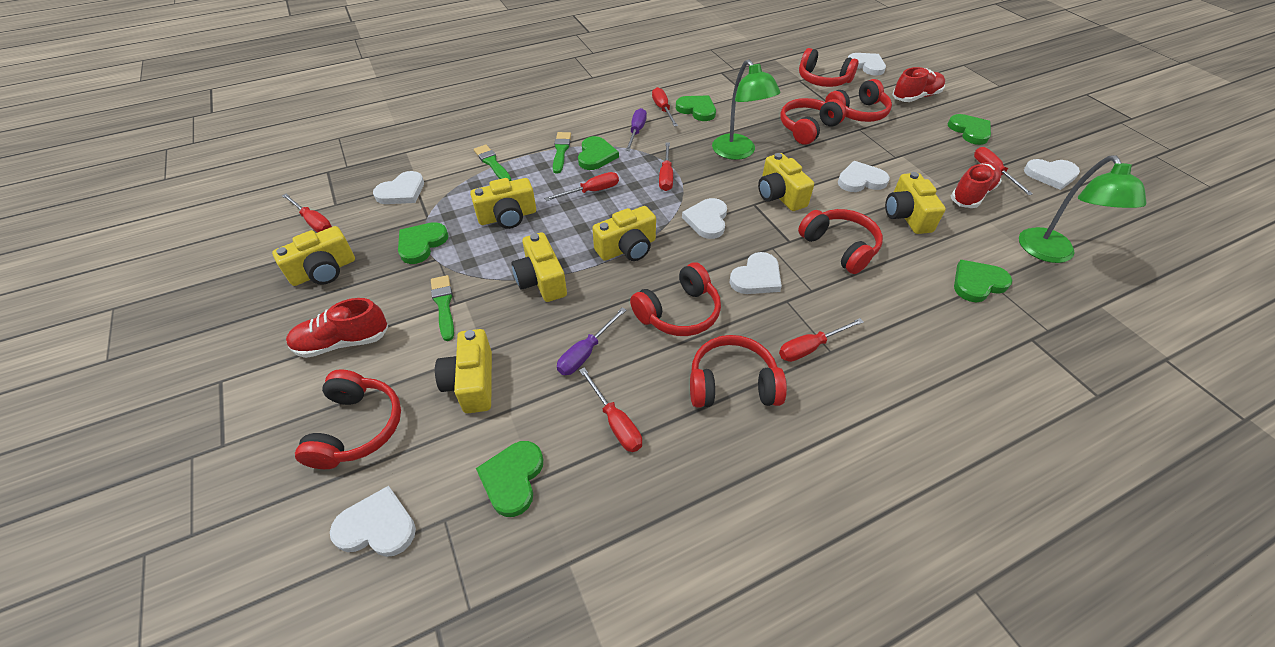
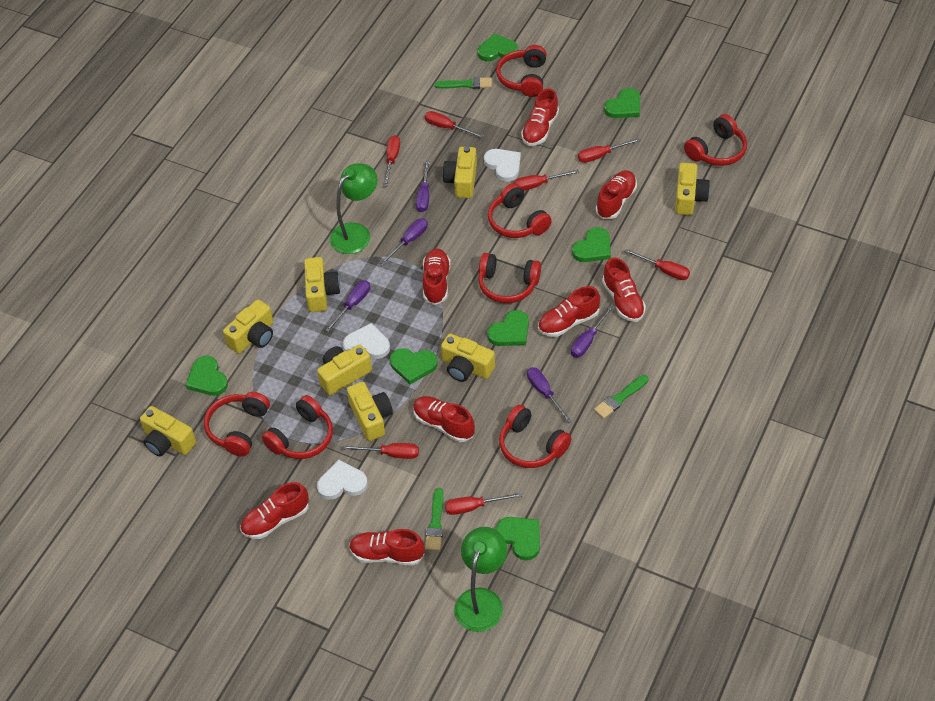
green heart: [398,222,449,264] [476,441,543,517] [578,136,619,170] [676,95,716,121] [948,114,991,145] [954,260,1012,302] = 6 -> [185,356,228,396] [390,348,438,384] [477,33,518,61] [487,310,529,346] [496,517,540,560] [572,227,611,262] [604,88,640,118] = 7
purple screwdriver: [557,307,627,375] [625,108,647,151] = 2 -> [325,280,370,332] [380,218,428,265] [416,160,430,212] [527,367,572,423] [571,305,614,357] = 5
red shoe: [286,298,388,358] [892,67,945,102] [951,162,1002,208] = 3 -> [240,482,309,539] [349,529,425,566] [413,396,475,442] [423,248,451,305] [521,88,559,146] [538,286,600,337] [596,170,637,219] [602,257,646,322] = 8
white heart: [330,486,416,557] [373,171,424,204] [682,198,727,239] [730,252,782,294] [838,161,890,192] [848,53,886,76] [1024,159,1080,190] = 7 -> [317,460,368,500] [343,323,390,359] [484,149,521,182] = 3
yellow camera: [272,226,355,286] [435,329,492,413] [470,178,536,229] [512,232,567,302] [592,206,656,261] [758,153,814,211] [885,172,946,234] = 7 -> [140,406,196,457] [223,299,273,354] [304,257,340,312] [317,345,372,395] [347,382,393,441] [441,334,495,382] [443,147,477,198] [675,163,710,215] = 8

